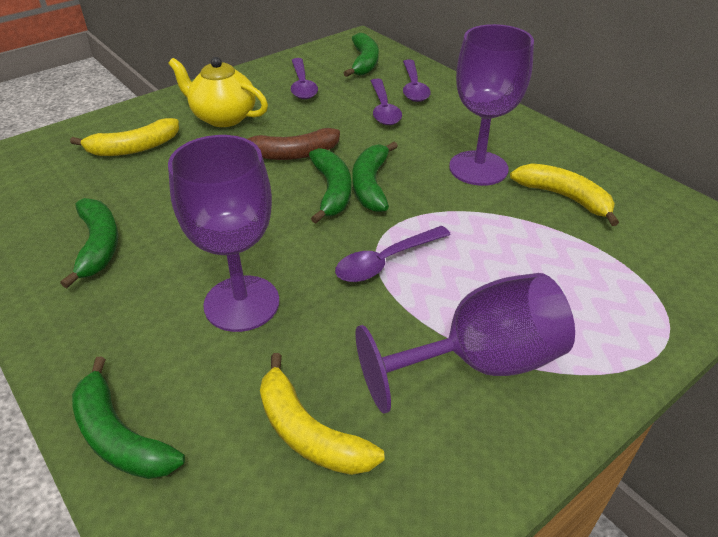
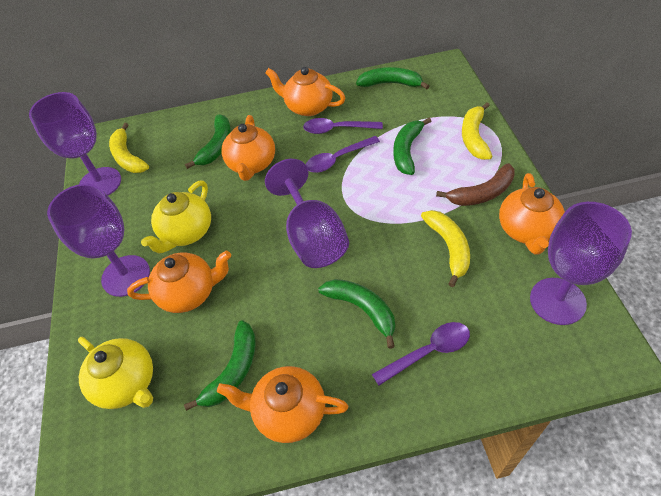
orange teapot: none = 0 -> [127,251,231,313] [217,366,348,443] [221,115,275,181] [265,67,345,116] [499,173,565,255] = 5
purple goblet: [168,135,279,332] [355,273,575,414] [449,24,534,186] = 3 -> [29,92,121,196] [47,184,150,297] [265,159,349,268] [530,202,632,325] = 4
purple spoon: [291,58,318,99] [335,226,451,282] [371,79,402,125] [403,59,431,102] = 4 -> [303,118,383,134] [306,136,380,173] [372,322,470,386] = 3
yellow teapot: [168,57,268,127] = 1 -> [78,337,153,409] [141,180,211,254] = 2

